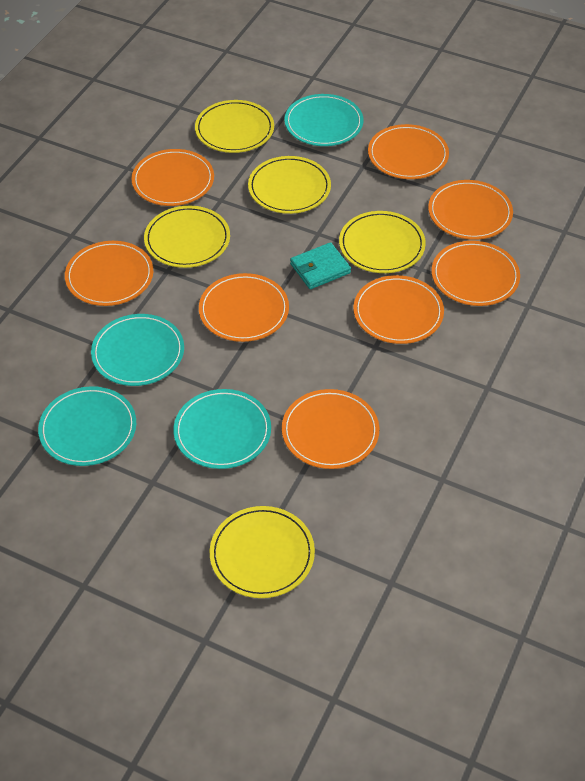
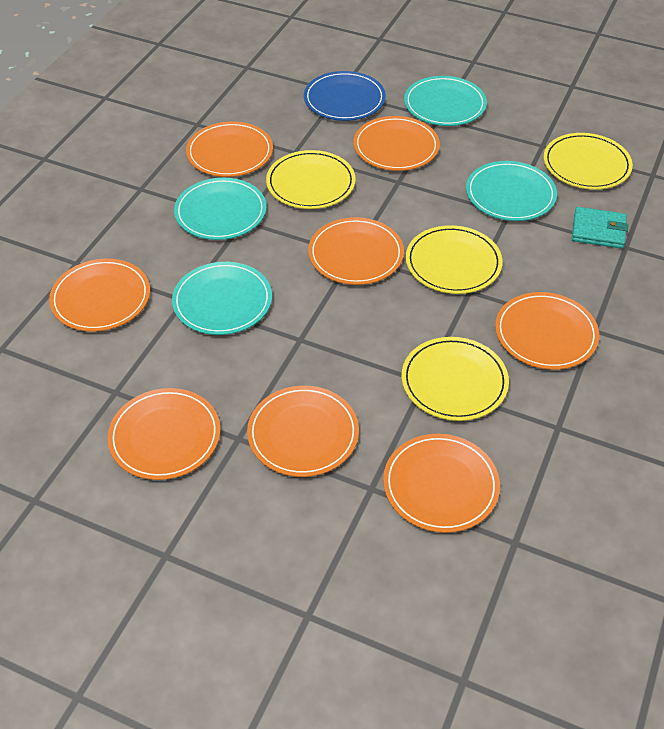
blue plate: none = 0 -> [304,71,386,121] = 1
yellow plate: [144,206,230,268] [195,100,274,153] [209,506,315,598] [248,156,331,214] [339,211,426,273] = 5 -> [266,150,356,209] [402,337,509,421] [406,225,503,294] [544,133,633,190] = 4

